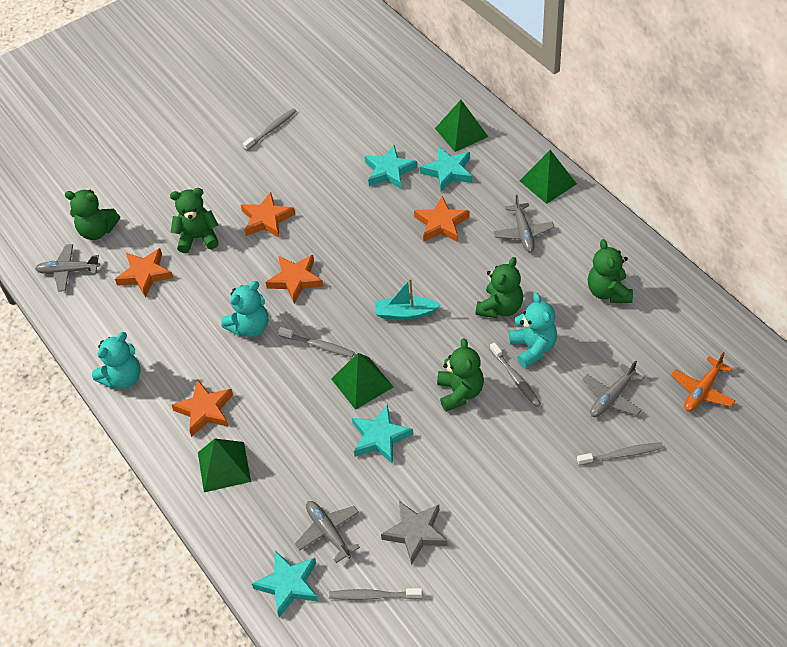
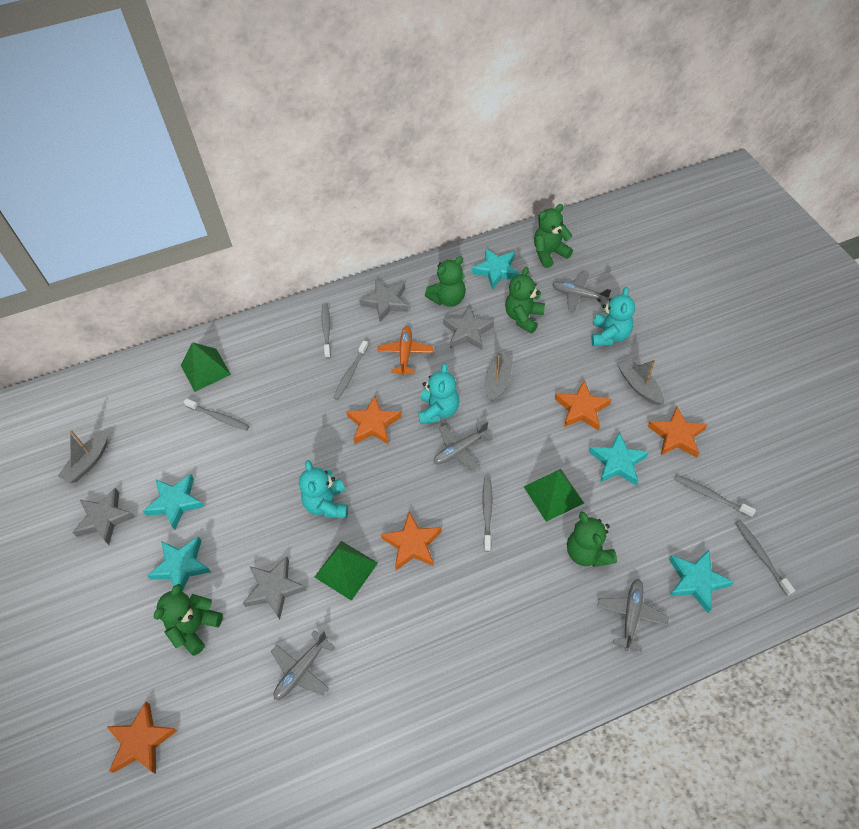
green pyramid: [198,439,251,492] [331,353,393,410] [435,100,488,152] [520,150,577,204] = 4 -> [181,342,231,392] [314,541,378,601] [524,469,584,522] = 3
grey boat: none = 0 -> [58,430,107,483] [485,353,513,403] [617,359,664,405] = 3
grey star: [381,501,448,565] = 1 -> [72,488,135,545] [243,556,307,619] [359,280,408,322] [443,306,494,350] = 4
grey toothbrush: [243,108,296,151] [278,327,355,357] [329,588,423,600] [490,342,541,407] [577,442,663,465] = 5 -> [184,398,250,431] [322,303,331,359] [333,340,368,400] [482,477,493,552] [674,475,756,517] [735,520,795,596] = 6
turquoise boat: [375,278,441,320] = 1 -> none = 0
turquoise star: [252,550,319,618] [352,405,413,464] [365,145,417,190] [420,147,472,192] = 4 -> [143,474,204,530] [147,536,211,592] [471,248,520,290] [589,432,649,486] [669,550,734,613] = 5

